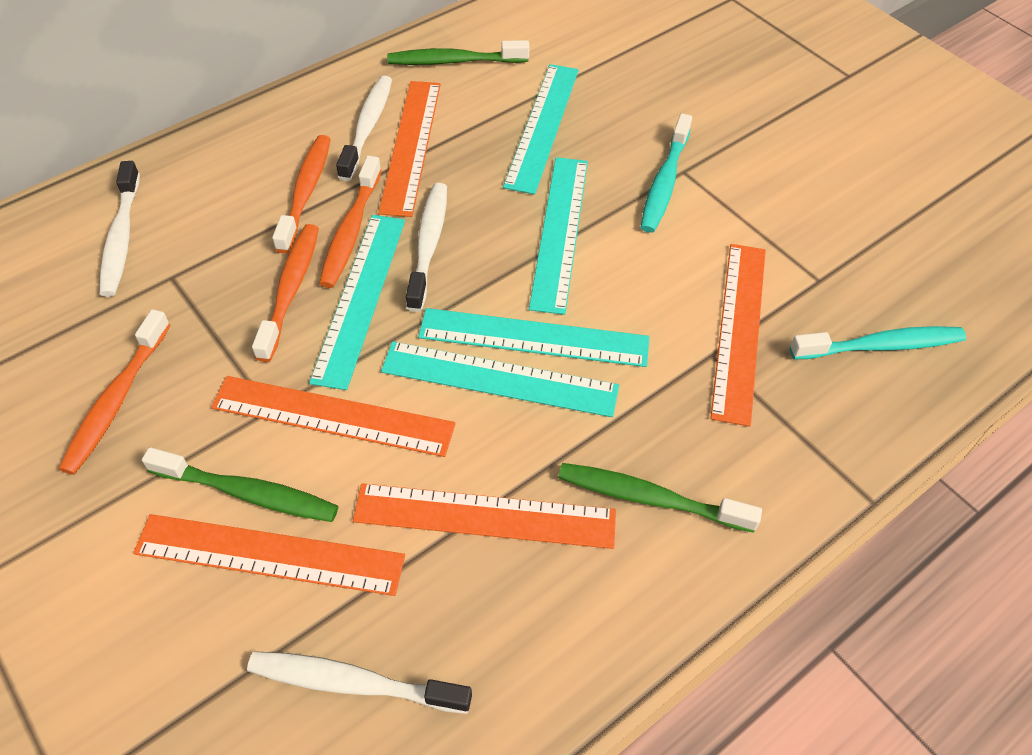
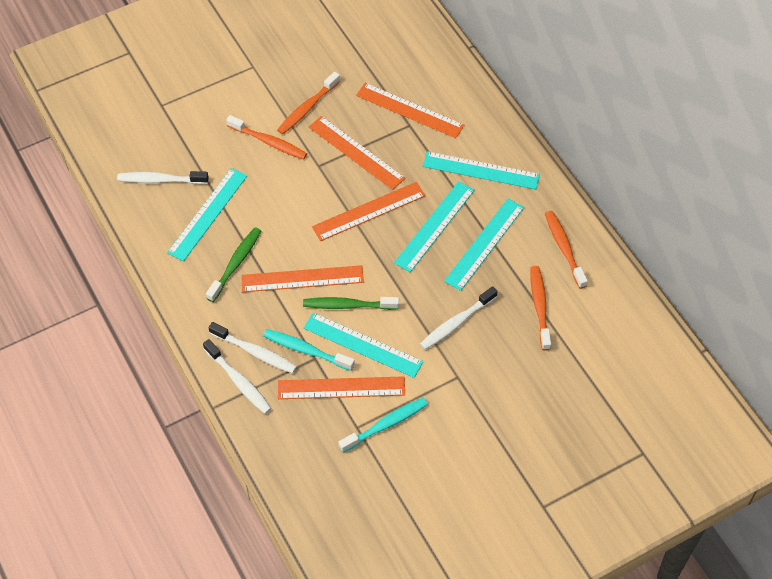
green toothbrush: [142,447,338,522] [387,40,530,65] [558,463,762,533] = 3 -> [206,228,261,302] [303,297,399,310] = 2

